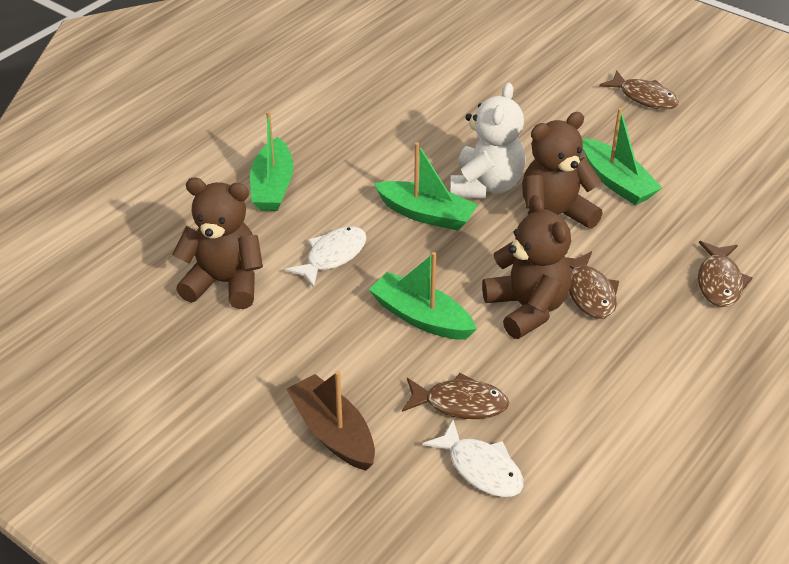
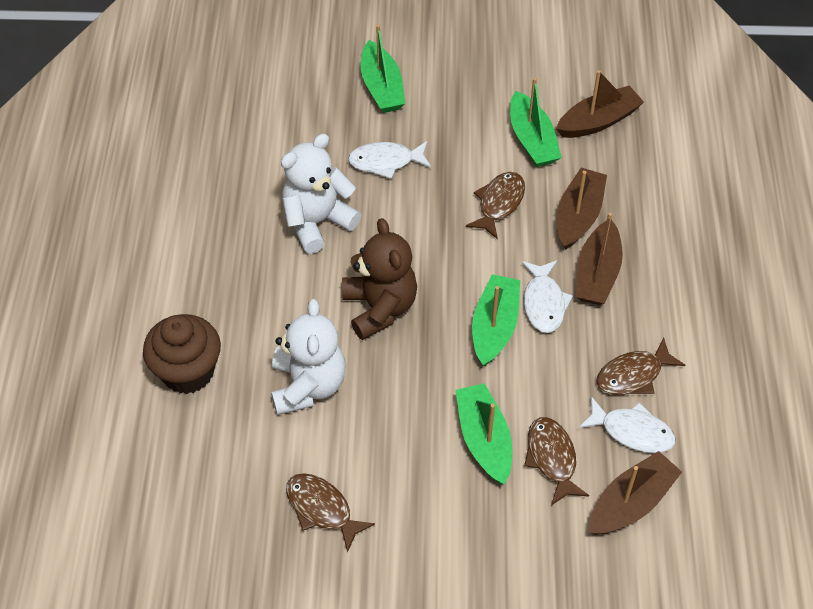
brown boat: [286,371,375,471] = 1 -> [556,70,644,138] [557,168,607,250] [576,213,623,305] [589,451,682,535] = 4
brown cupcake: none = 0 -> [143,314,221,394] = 1
brown teddy bear: [172,178,263,309] [482,195,572,339] [522,112,603,229] = 3 -> [342,218,417,340] = 1
white fish: [285,226,367,288] [422,420,524,497] = 2 -> [348,141,431,179] [522,260,573,333] [579,396,676,453] = 3
white teddy bear: [450,83,525,199] = 1 -> [271,299,346,415] [281,134,361,254] = 2

